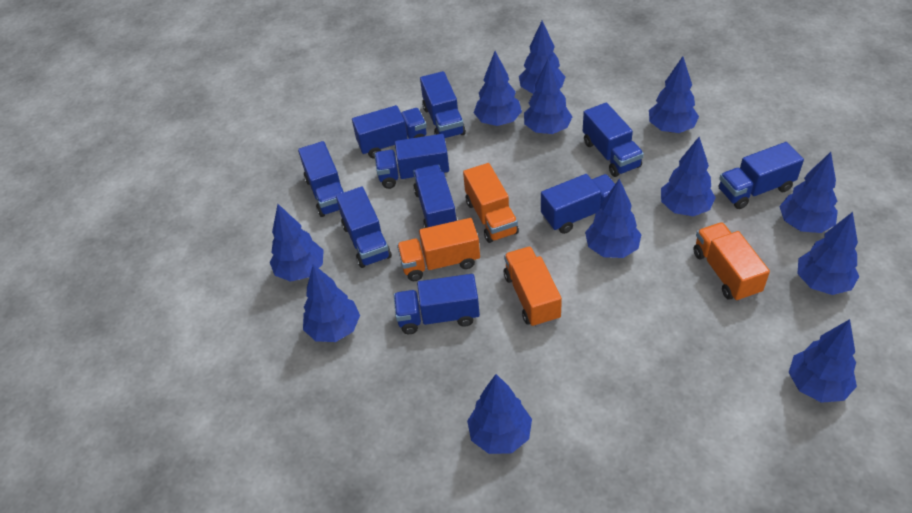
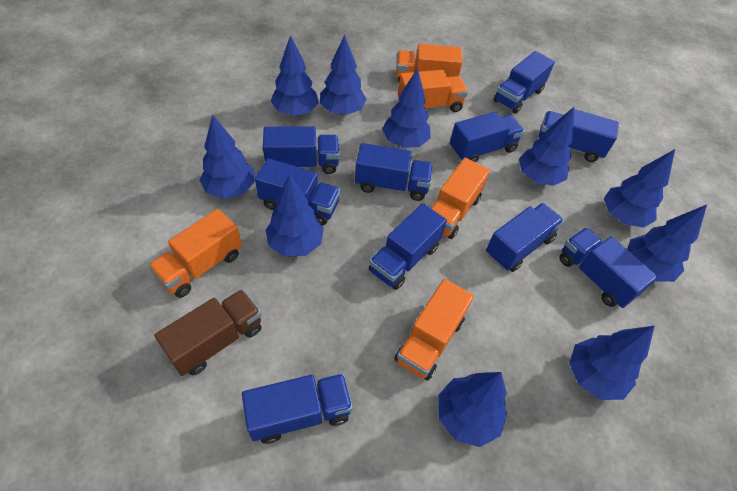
blue tree: [270,204,324,282] [303,264,360,342] [467,374,532,454] [474,51,522,126] [519,21,565,94] [524,59,572,134] [585,179,642,258] [649,56,699,133] [661,137,716,216] [779,152,838,233] [788,319,857,403] [798,212,859,295] = 12 -> [200,114,255,199] [266,174,324,257] [271,35,319,116] [320,35,367,115] [382,68,430,148] [438,372,507,447] [519,107,574,186] [569,326,654,400] [604,149,675,228] [627,205,707,282] = 10
brown truck: none = 0 -> [154,289,262,376] = 1
orange truck: [397,218,480,281] [463,163,519,243] [504,246,562,327] [693,222,770,302] = 4 -> [148,209,242,298] [395,279,474,380] [396,44,463,82] [398,70,468,112] [431,158,490,239] = 5

